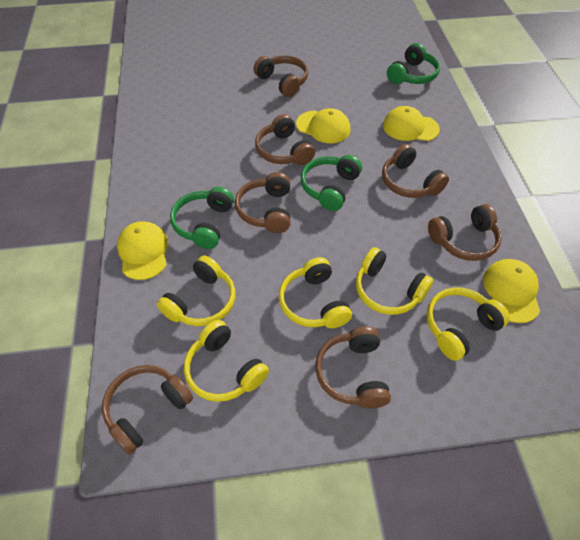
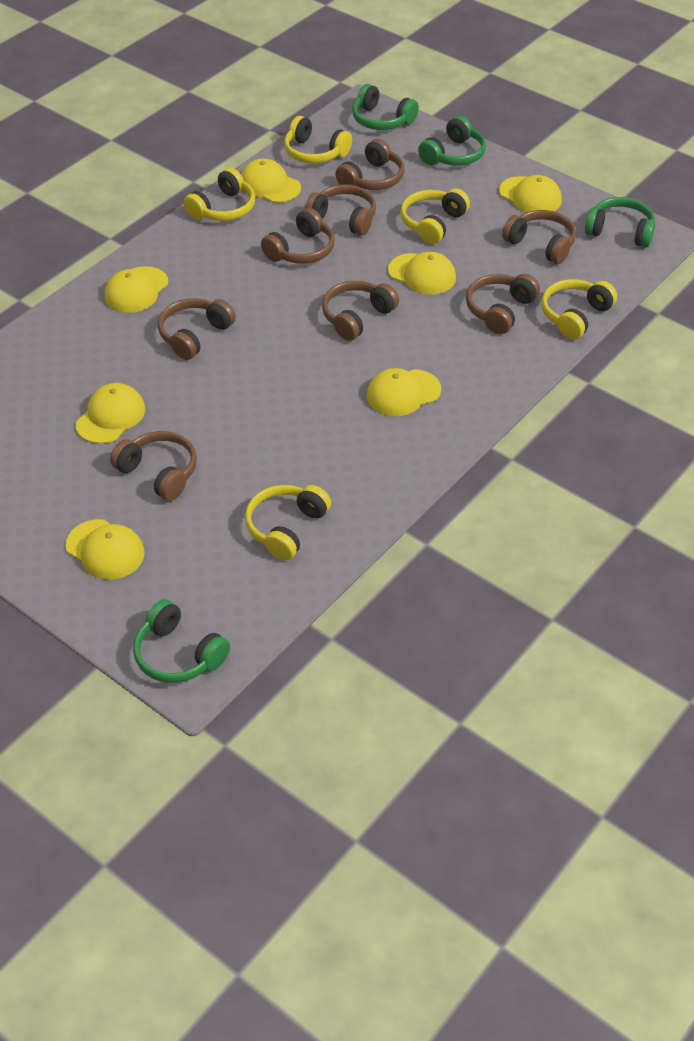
brown headphones: [102,365,193,455] [235,172,291,233] [254,55,308,97] [255,114,315,165] [315,326,391,408] [382,144,449,198] [428,204,502,261] = 7 -> [110,431,197,501] [158,298,236,360] [261,208,335,264] [305,185,376,236] [322,281,399,341] [335,139,404,190] [466,274,540,334] [502,210,576,264] = 8
green headphones: [170,187,234,249] [301,155,362,211] [387,43,440,84] = 3 -> [133,599,230,683] [352,84,419,130] [418,116,486,166] [585,197,655,247] = 4
yellow cap: [117,221,168,280] [296,108,350,143] [383,106,440,141] [483,259,540,323] = 4 -> [65,519,145,580] [76,383,145,444] [105,266,168,313] [241,159,301,203] [367,368,441,416] [388,252,456,295] [499,175,562,213] = 7

